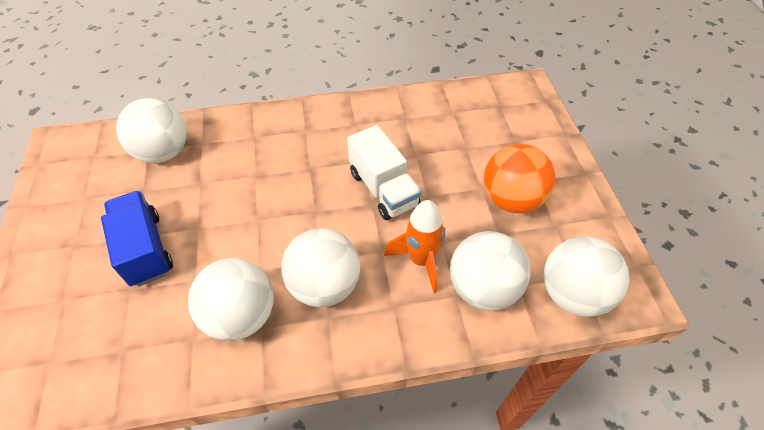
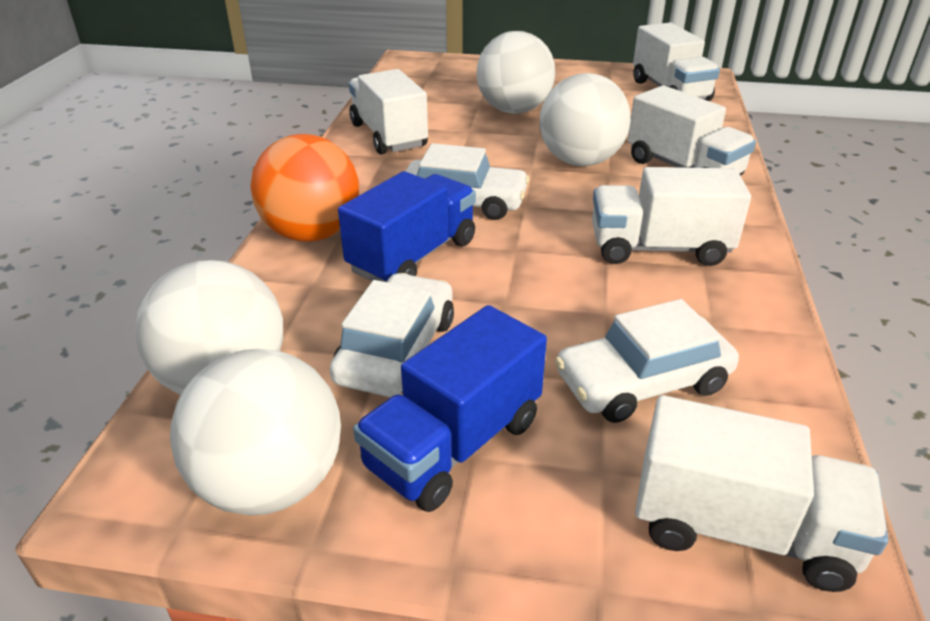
blue truck: [101,190,173,287] = 1 -> [338,171,476,282] [353,305,547,512] = 2
orange rocket: [384,200,445,293] = 1 -> none = 0
white ball: [116,98,187,163] [188,258,274,341] [281,228,361,307] [450,231,530,310] [543,237,629,317] = 5 -> [135,260,283,395] [170,349,341,515] [476,31,555,114] [540,73,631,166] = 4
white car: none = 0 -> [329,273,454,397] [406,143,530,220] [555,299,739,423] = 3
white truck: [347,125,422,220] = 1 -> [349,69,428,155] [592,167,751,266] [628,85,756,176] [633,23,720,101] [635,395,888,592] = 5

